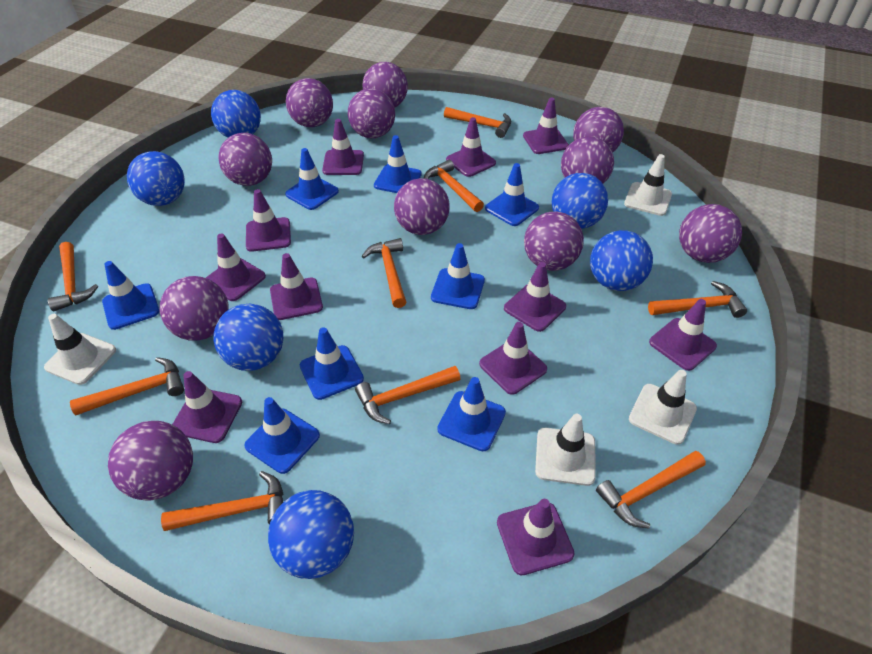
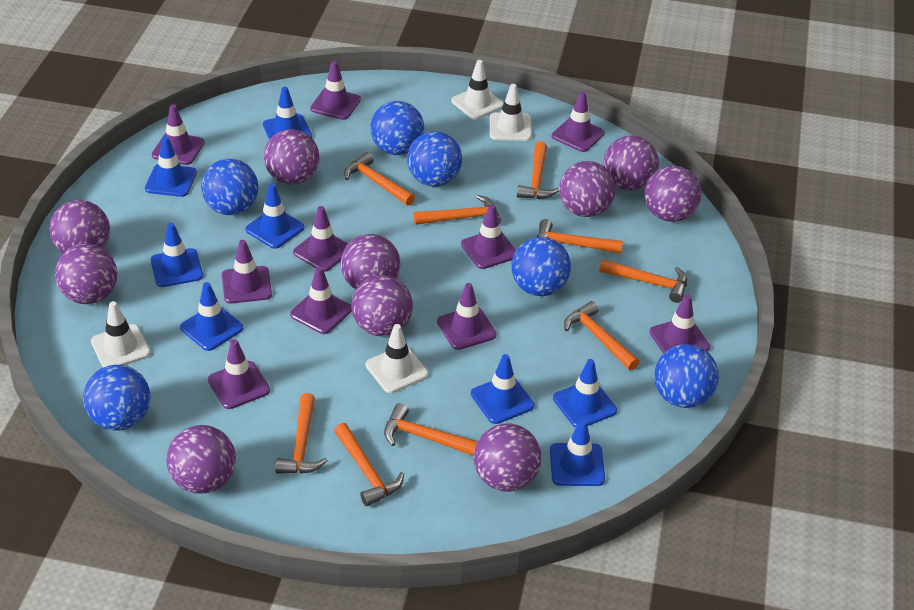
purple ball: [108,421,193,500] [160,276,229,341] [218,133,272,186] [286,78,333,127] [348,88,395,138] [363,62,408,108] [394,178,450,235] [524,212,584,271] [561,136,614,184] [573,107,624,152] [679,204,742,263] = 11 -> [49,200,110,253] [55,244,117,304] [167,425,236,494] [264,129,319,185] [341,234,400,289] [351,275,413,336] [474,424,541,491] [559,161,615,217] [604,136,659,191] [645,165,701,222] = 10
purple traffic cone: [172,371,242,443] [206,233,266,301] [246,189,291,252] [270,253,323,320] [322,119,364,175] [446,117,496,177] [479,322,547,395] [497,499,575,575] [504,262,566,332] [523,98,569,154] [649,299,717,371] = 11 -> [152,105,205,165] [208,339,270,409] [222,240,272,304] [290,266,352,334] [293,206,348,272] [310,61,361,120] [437,283,496,350] [461,205,516,269] [552,91,605,152] [649,294,710,354] = 10

